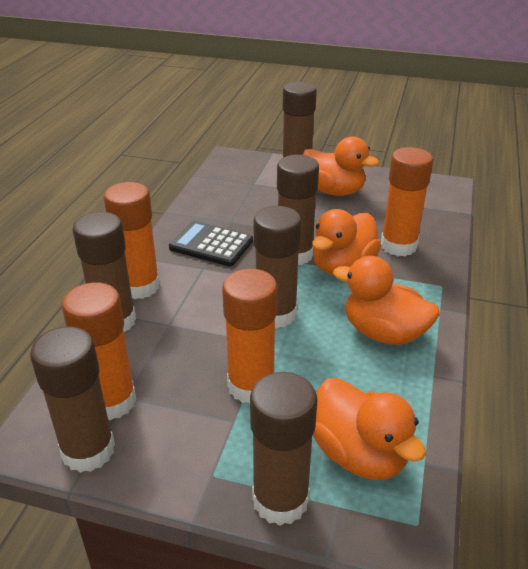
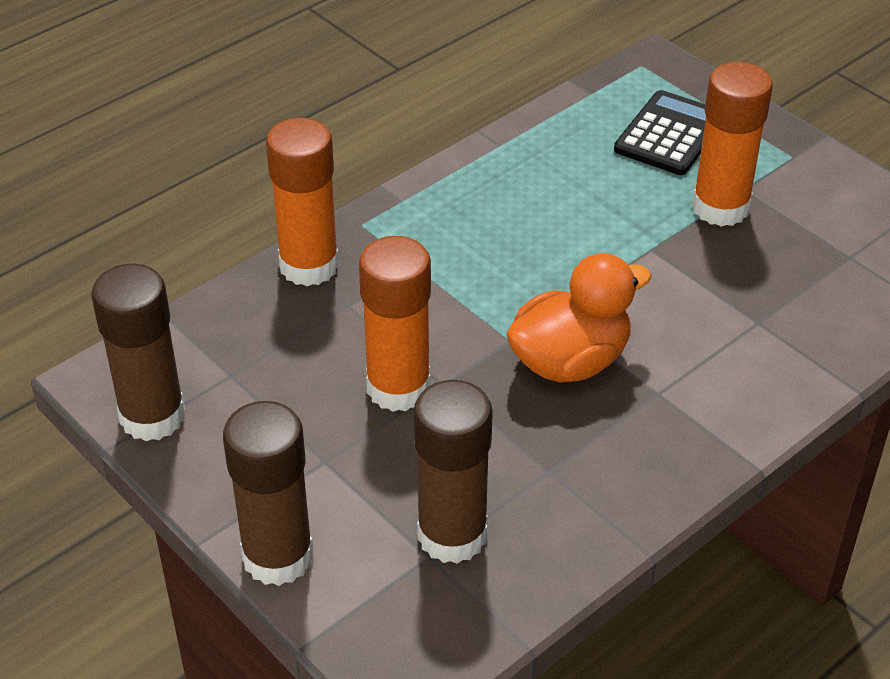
brown glue stick: [30,326,115,473] [73,212,136,332] [250,372,318,526] [254,206,302,328] [277,155,319,265] [282,82,317,158] = 6 -> [91,264,185,441] [223,401,314,586] [414,380,493,564] = 3
orange duck: [303,137,379,196] [312,209,381,275] [313,378,426,480] [333,256,440,345] = 4 -> [506,253,652,383] = 1
orange glue stick: [62,282,137,420] [104,182,160,299] [222,269,278,403] [381,147,433,256] = 4 -> [266,118,339,286] [359,236,431,412] [692,62,773,227] = 3

